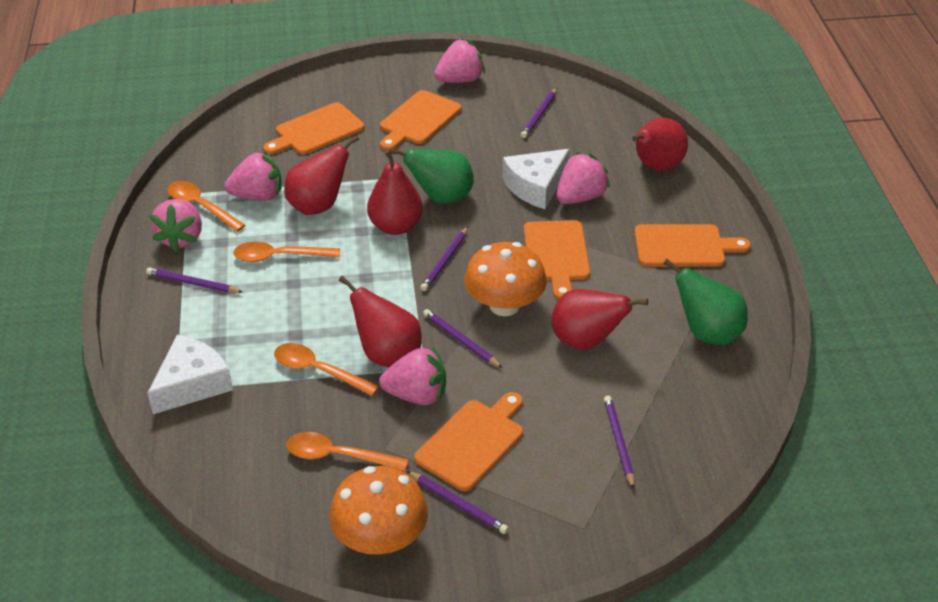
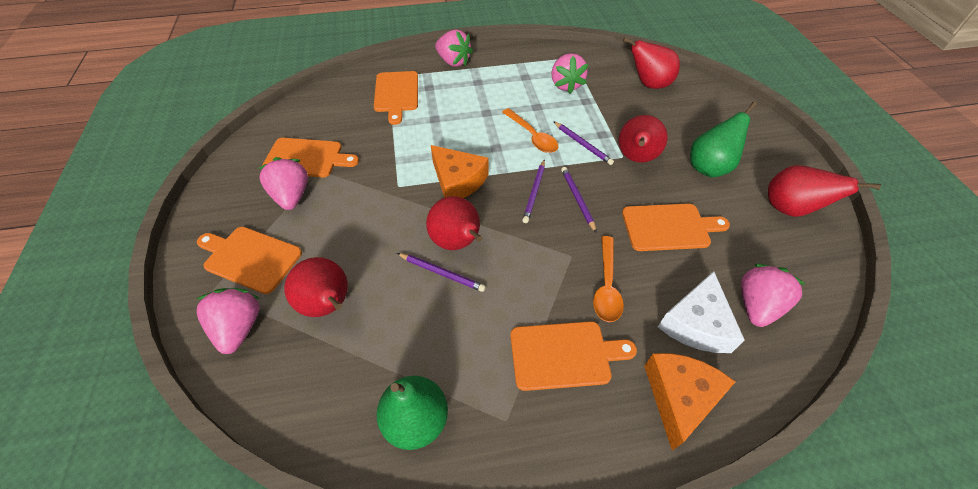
orange cheese: none = 0 -> [431,145,489,198] [644,353,736,451] = 2
orange mushroom: [329,466,428,554] [464,242,547,316] = 2 -> none = 0
orange spoon: [167,181,245,232] [233,242,340,262] [274,343,380,396] [286,432,409,471] = 4 -> [502,108,558,153] [593,236,624,322] = 2
purple pencil: [146,268,243,293] [407,471,509,534] [420,227,468,291] [423,309,502,368] [521,88,557,138] [604,396,635,489] = 6 -> [397,253,486,292] [522,160,545,223] [553,121,614,165] [561,167,597,233] = 4
white cheese: [148,335,233,414] [502,149,569,209] = 2 -> [658,271,745,353] = 1

